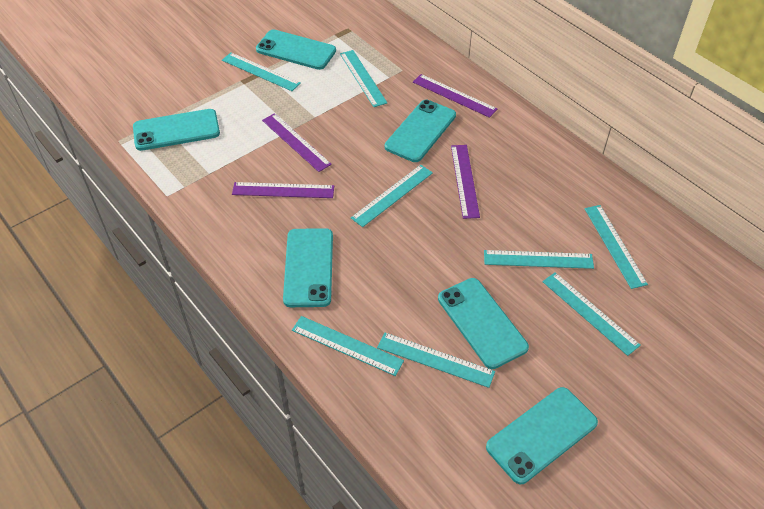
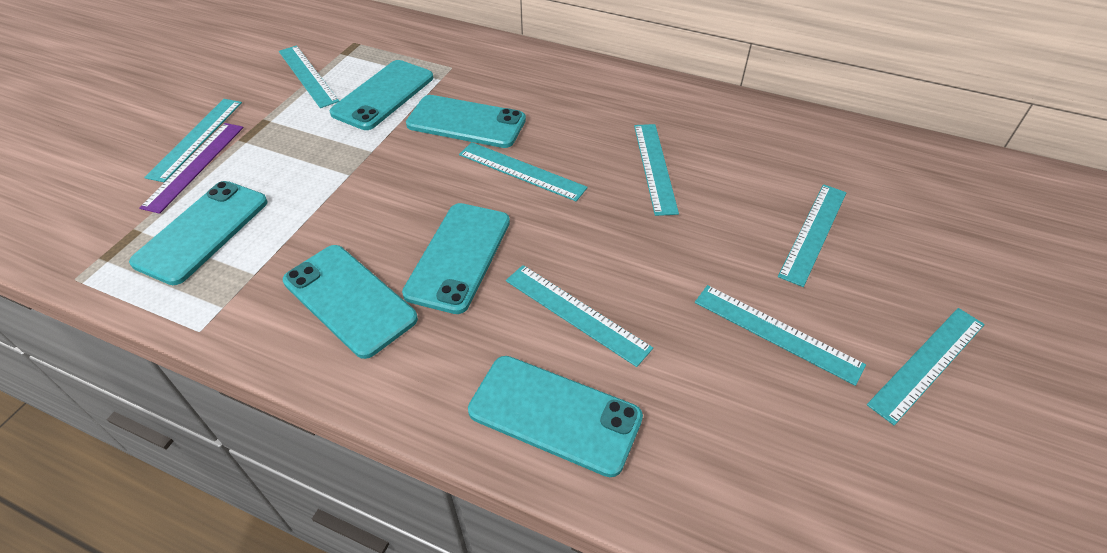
purple ruler: [232,182,334,198] [262,113,332,172] [413,74,497,118] [451,145,480,219] = 4 -> [139,123,244,214] = 1

